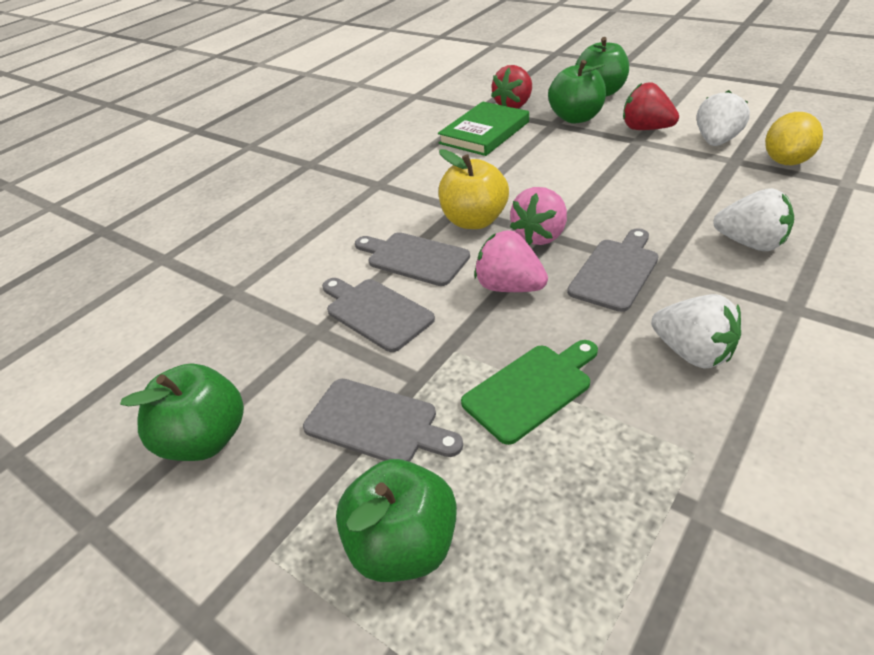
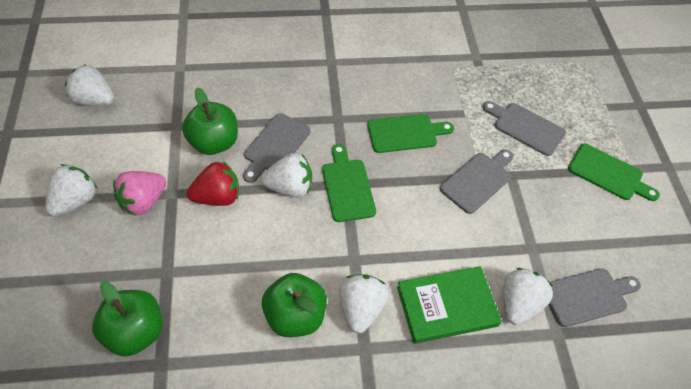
green apple: [120,363,244,461] [336,459,457,582] [548,60,606,124] [575,37,629,96] = 4 -> [92,281,163,357] [182,88,238,155] [262,273,327,337] = 3
green cutting board: [461,340,598,445] = 1 -> [322,144,376,222] [367,114,454,153] [568,144,660,201] = 3
pink strawberry: [474,230,548,292] [510,187,567,245] = 2 -> [113,171,166,216] = 1
red strawberry: [491,65,532,109] [623,82,679,130] = 2 -> [187,161,239,206] = 1
white strawberry: [651,294,741,369] [697,90,750,146] [713,188,794,251] = 3 -> [46,164,98,217] [65,64,114,106] [261,153,312,197] [339,274,389,333] [504,268,553,325] = 5
yellow apple: [438,149,509,229] = 1 -> none = 0
yellow lemon: [765,112,823,165] = 1 -> none = 0

